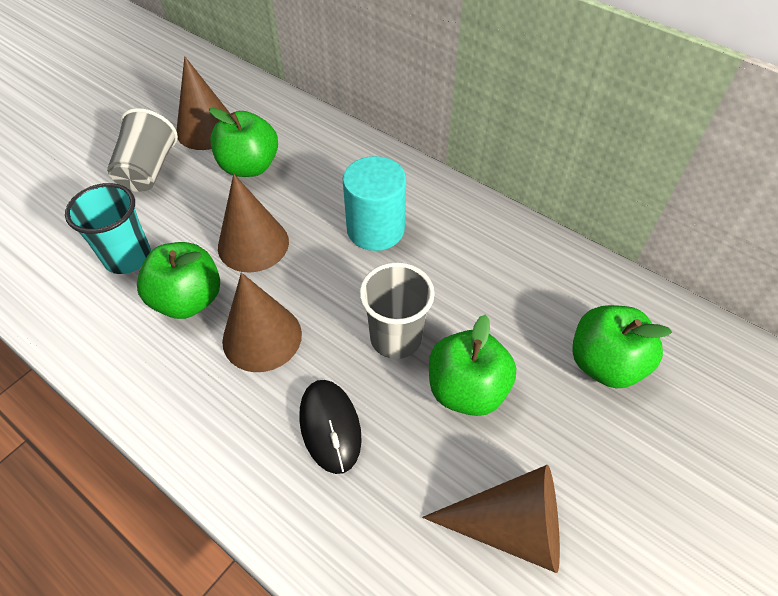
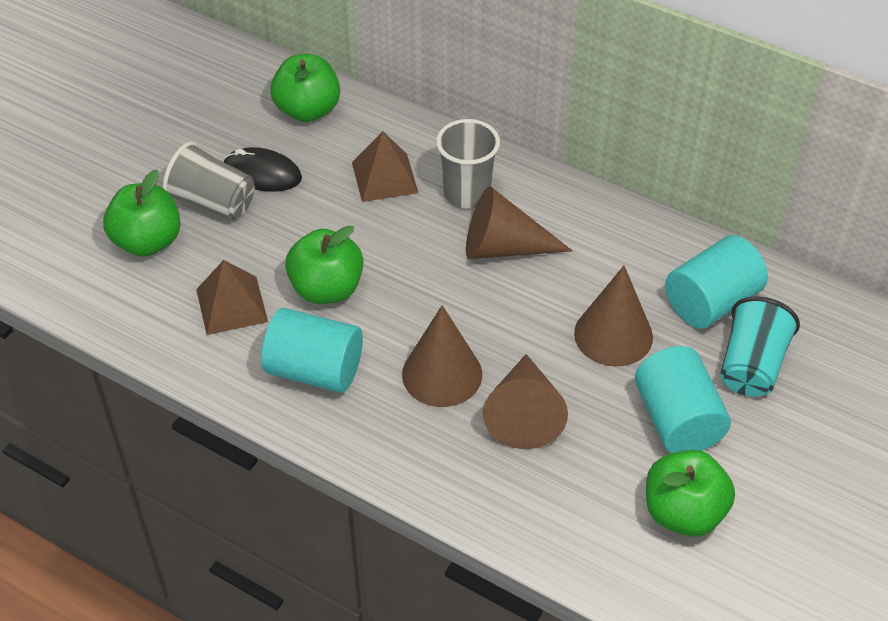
brown pyramid: none = 0 -> [196,260,268,335] [352,131,418,202] = 2
turquoise cylinder: [343,156,406,251] = 1 -> [261,308,363,393] [635,346,731,453] [665,235,768,329] = 3

